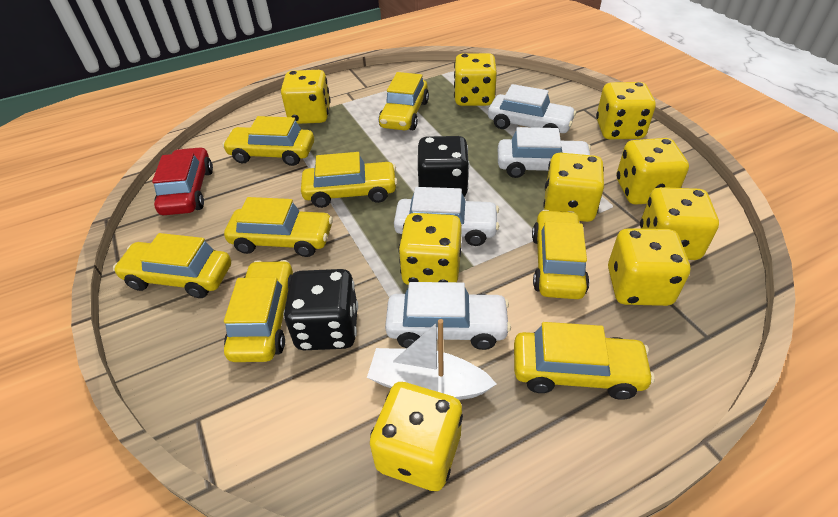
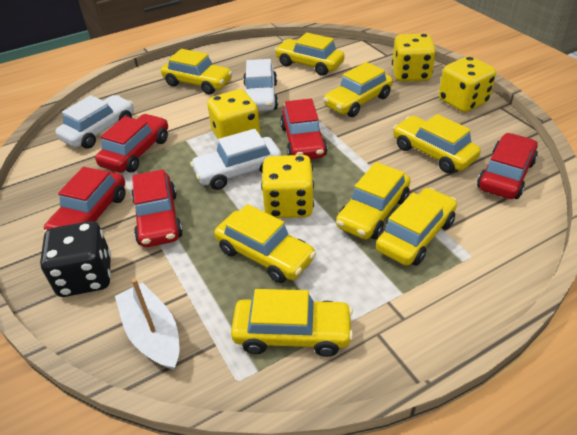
black dice: [284,269,358,350] [417,136,470,197] = 2 -> [40,221,111,297] = 1
red car: [152,147,213,215] = 1 -> [43,167,126,233] [95,114,168,173] [131,169,183,247] [280,99,327,159] [477,133,538,199] = 5
white car: [385,282,511,350] [394,187,499,246] [488,84,576,133] [498,127,591,178] = 4 -> [55,95,134,148] [190,129,282,190] [243,59,278,111] = 3
yellow dice: [281,70,331,124] [370,382,463,491] [398,213,462,285] [454,53,497,106] [543,153,604,222] [596,82,656,139] [608,228,690,306] [617,138,689,205] [640,187,719,260] = 9 -> [207,89,260,139] [261,155,314,218] [392,34,436,82] [439,56,496,112] = 4

